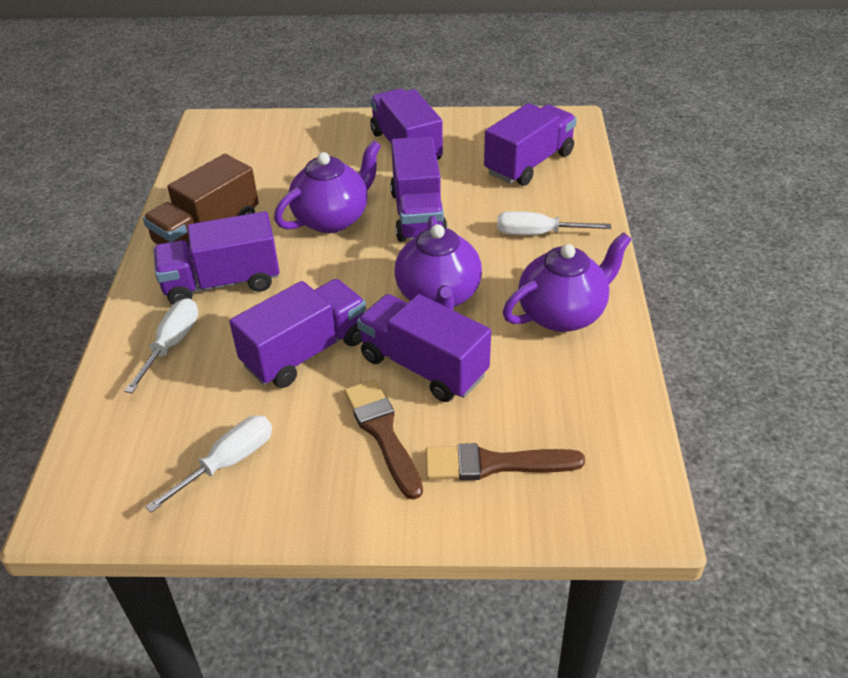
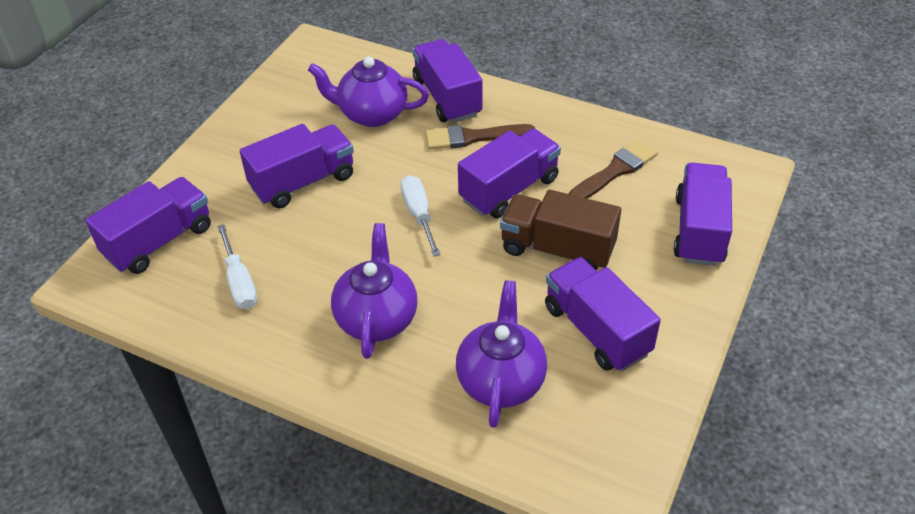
white screwdriver: [124,298,198,393] [145,416,272,513] [497,211,611,235] = 3 -> [217,224,257,309] [400,175,441,257] = 2

